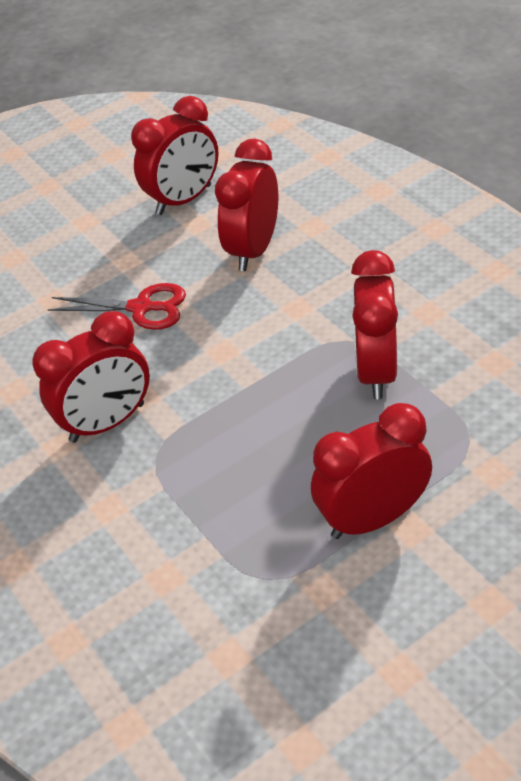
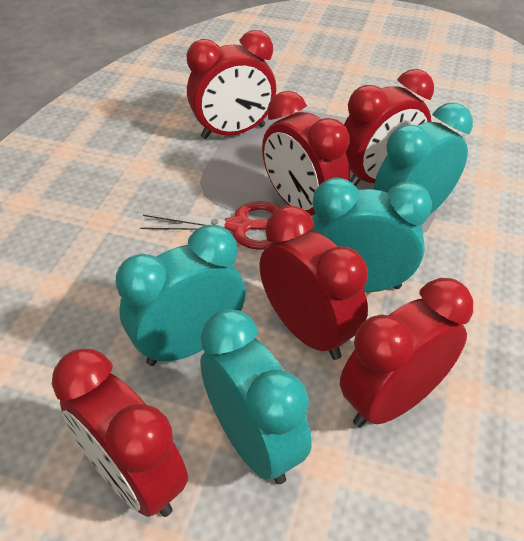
red clock: [32,311,150,443] [131,96,219,215] [215,139,278,271] [311,403,432,539] [351,250,398,399] = 5 -> [52,349,188,517] [187,30,276,139] [259,205,368,360] [262,91,350,215] [340,278,473,428] [344,69,434,186] = 6
turquoise clock: none = 0 -> [116,225,245,366] [200,309,312,484] [310,177,432,293] [374,102,473,214] = 4

